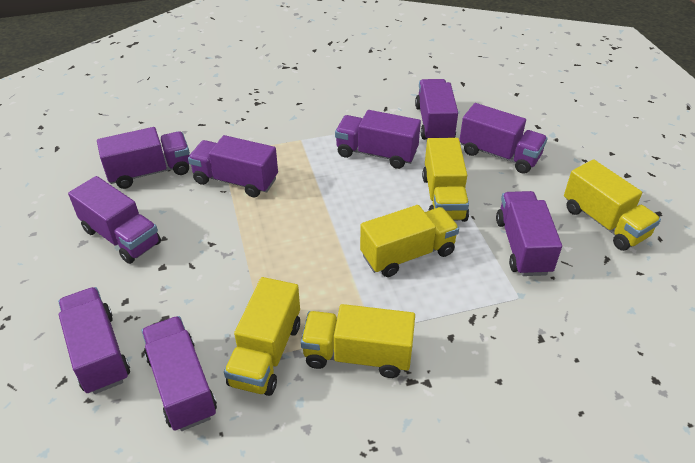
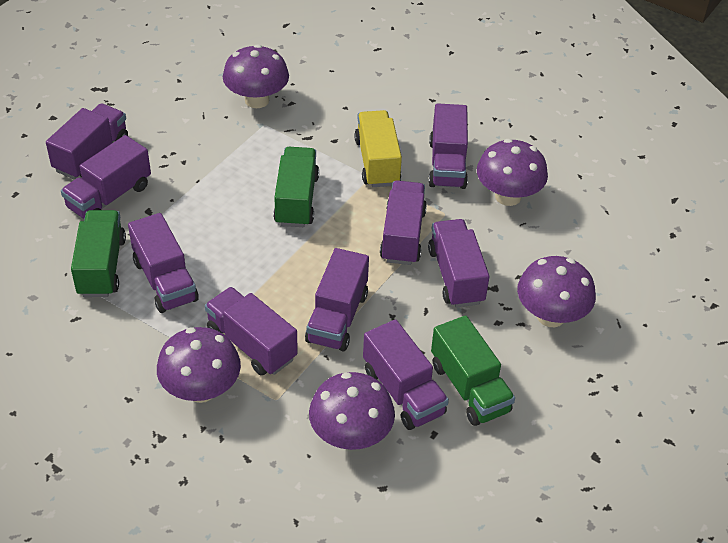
green truck: none = 0 -> [71,210,126,297] [273,147,319,227] [431,315,515,426] = 3
purple mushroom: none = 0 -> [157,327,241,403] [223,44,289,108] [309,372,395,450] [477,139,548,206] [517,256,596,327] = 5
yellow truck: [224,277,300,396] [301,304,415,378] [360,205,459,277] [422,138,469,222] [564,159,661,251] = 5 -> [354,110,402,187] = 1

